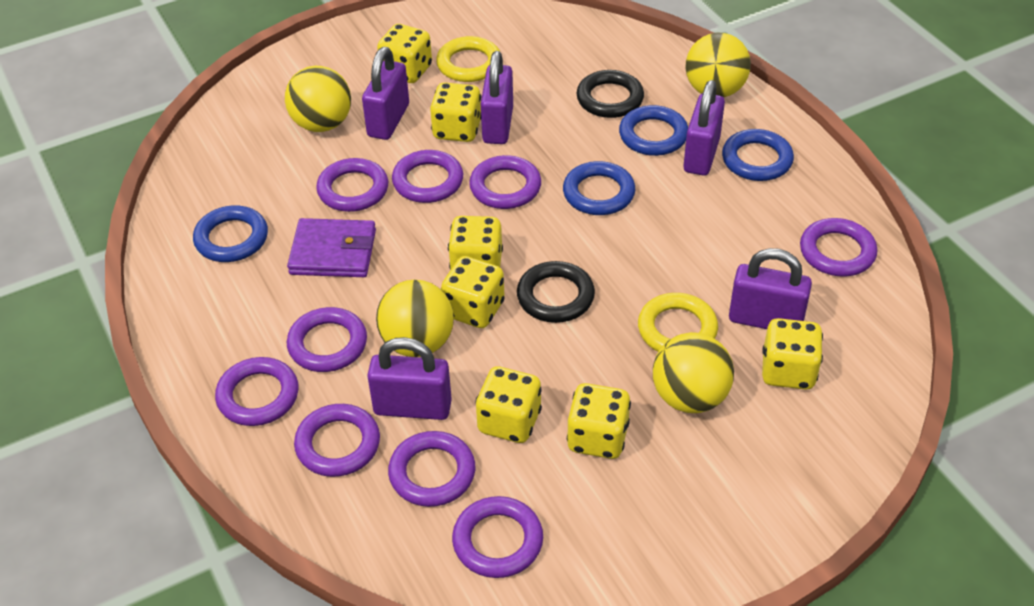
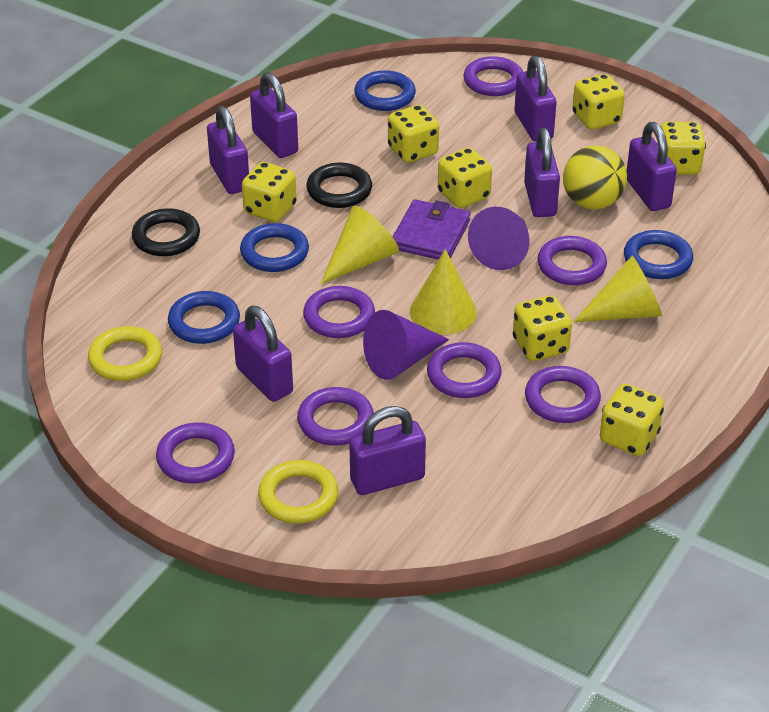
purple cone: none = 0 -> [363,310,449,380] [468,207,529,270] = 2
purple padlock: [362,47,409,140] [367,337,452,420] [481,51,513,144] [684,80,725,176] [729,248,812,329] = 5 -> [207,106,249,194] [233,306,293,402] [250,72,298,158] [349,406,426,495] [515,56,557,142] [524,128,560,217] [627,122,677,211] = 7
purple ring: [215,357,299,426] [287,307,367,372] [294,404,380,477] [316,158,388,212] [388,431,475,507] [392,150,463,203] [452,496,543,578] [469,155,541,209] [800,218,877,277] = 9 -> [156,422,235,483] [297,387,374,446] [303,286,375,338] [427,342,502,398] [463,56,523,96] [525,366,601,423] [537,236,607,285] = 7
yellow ball: [285,66,351,132] [376,280,454,357] [653,332,734,413] [685,33,751,97] = 4 -> [563,145,627,209] = 1
yellow cone: none = 0 -> [321,206,399,284] [410,249,476,335] [573,256,662,322] = 3

